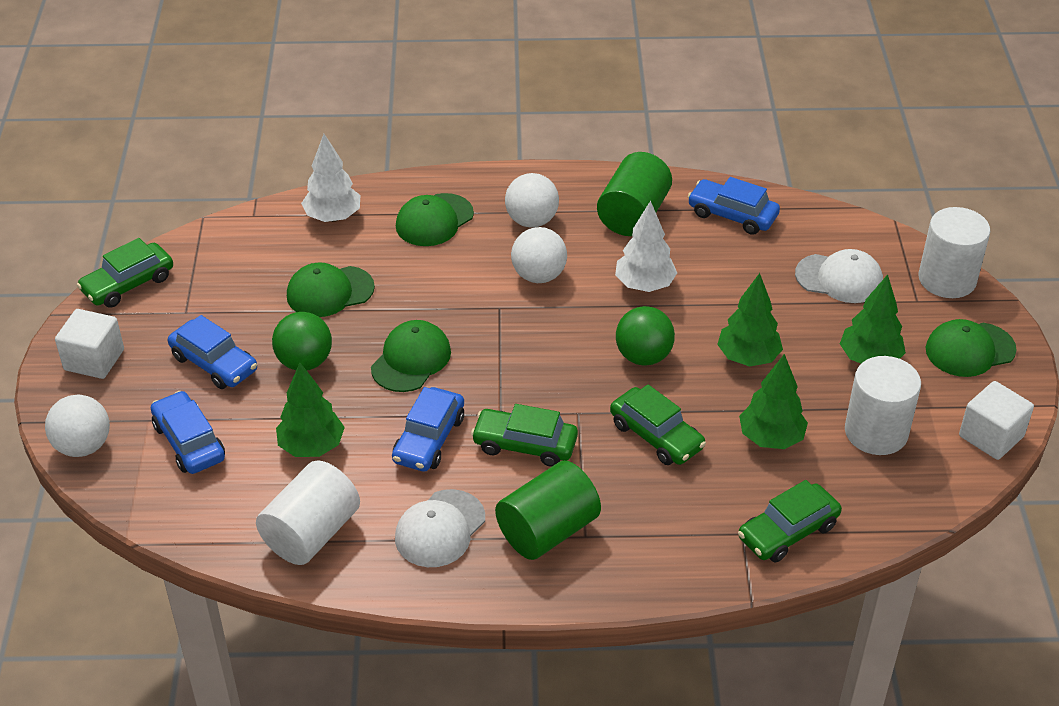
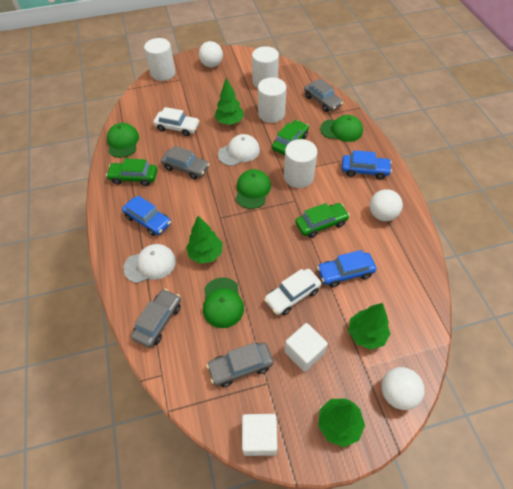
blue car: [151,391,225,474] [168,315,257,389] [392,387,464,472] [687,177,780,235] = 4 -> [122,196,171,236] [317,250,377,287] [342,150,392,179] = 3
green ball: [272,312,332,370] [616,306,675,366] = 2 -> none = 0
green car: [77,238,173,308] [471,404,578,467] [610,384,706,465] [738,480,842,562] = 4 -> [106,158,157,186] [272,120,309,155] [295,203,350,238] = 3
green cylinder: [495,461,601,560] [597,152,672,236] = 2 -> none = 0
grey car: none = 0 -> [131,289,181,348] [161,146,210,179] [207,342,273,387] [304,78,343,112] = 4
white car: none = 0 -> [153,107,200,136] [264,269,321,315] = 2
white cylinder: [256,460,360,565] [845,356,921,455] [918,207,991,298] = 3 -> [144,38,176,81] [252,46,279,88] [258,77,286,123] [284,139,317,188] = 4
white tree: [301,134,360,222] [615,201,677,292] = 2 -> none = 0

